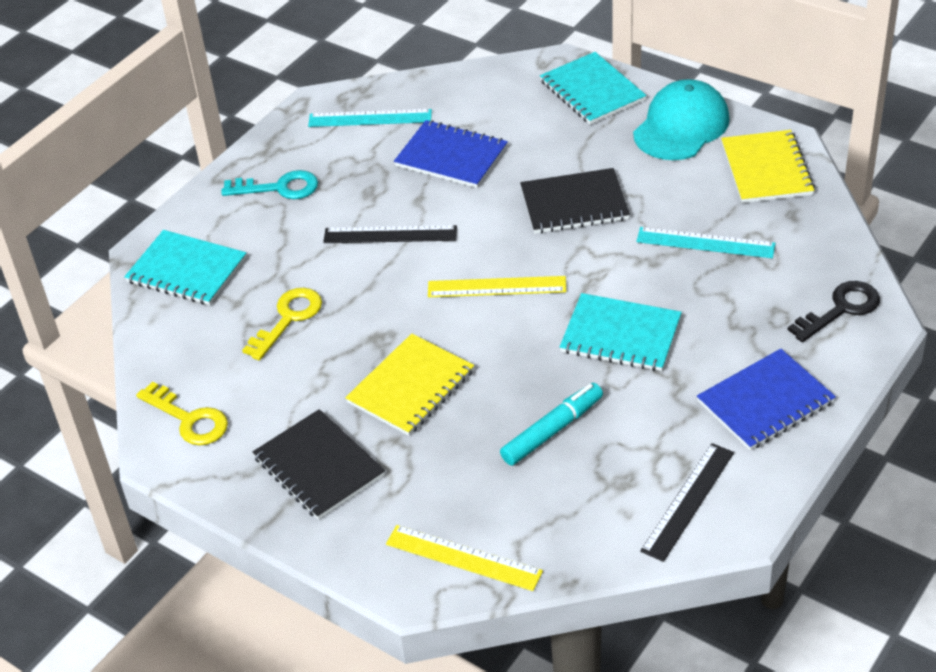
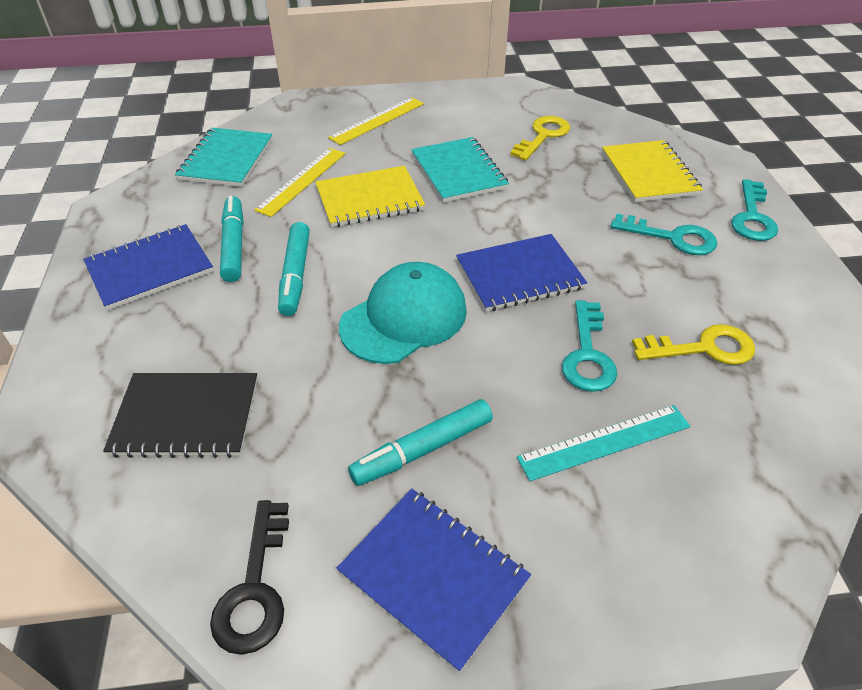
black notebook: [253,409,385,520] [520,168,630,234] = 2 -> [103,373,258,458] = 1
black ruler: [323,225,457,243] [640,443,734,562] = 2 -> none = 0
blue notebook: [394,120,508,188] [697,349,836,450] = 2 -> [83,224,213,310] [337,489,531,673] [456,234,587,312] = 3
turquoise key: [221,170,318,199] = 1 -> [562,300,617,392] [610,214,717,255] [731,179,778,241] = 3
turquoise marker: [500,383,603,466] = 1 -> [220,196,243,282] [278,222,310,316] [348,399,493,486] = 3
turquoise notebook: [124,230,247,305] [540,52,646,125] [560,293,682,371] = 3 -> [175,128,273,187] [411,137,509,203] = 2
turquoise ruler: [308,109,432,127] [636,227,776,258] = 2 -> [517,405,691,481] = 1

